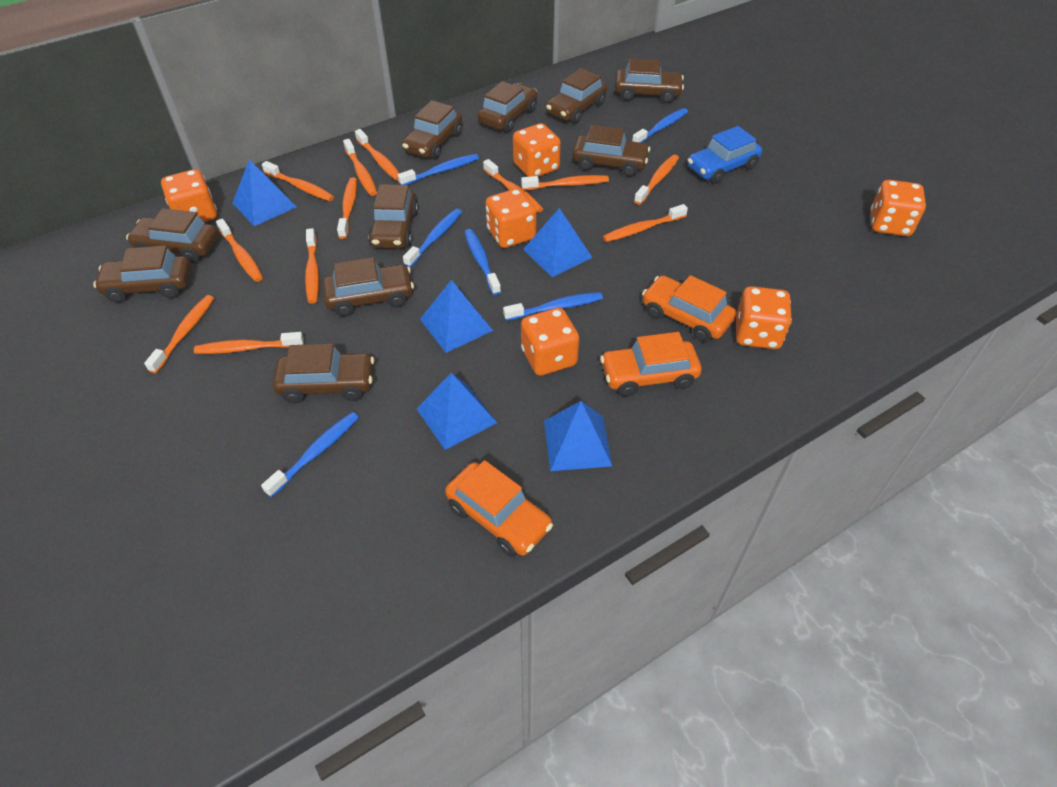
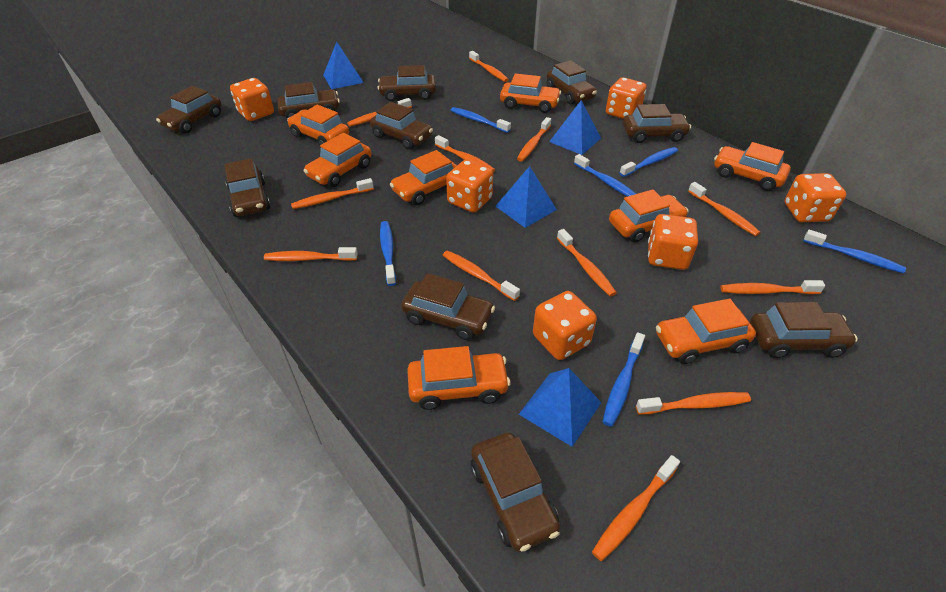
blue car: [688,126,762,184] = 1 -> none = 0
blue pyramid: [233,159,296,226] [417,373,497,450] [420,280,493,353] [523,208,592,277] [544,401,612,471] = 5 -> [323,42,364,89] [495,166,557,228] [519,368,602,447] [549,100,601,155] = 4
orange car: [445,460,553,557] [600,332,702,396] [642,275,736,342] = 3 -> [287,105,349,145] [304,133,371,187] [390,150,457,205] [407,346,510,410] [500,73,561,113] [609,189,689,242] [656,299,756,364] [714,142,791,191] = 8

